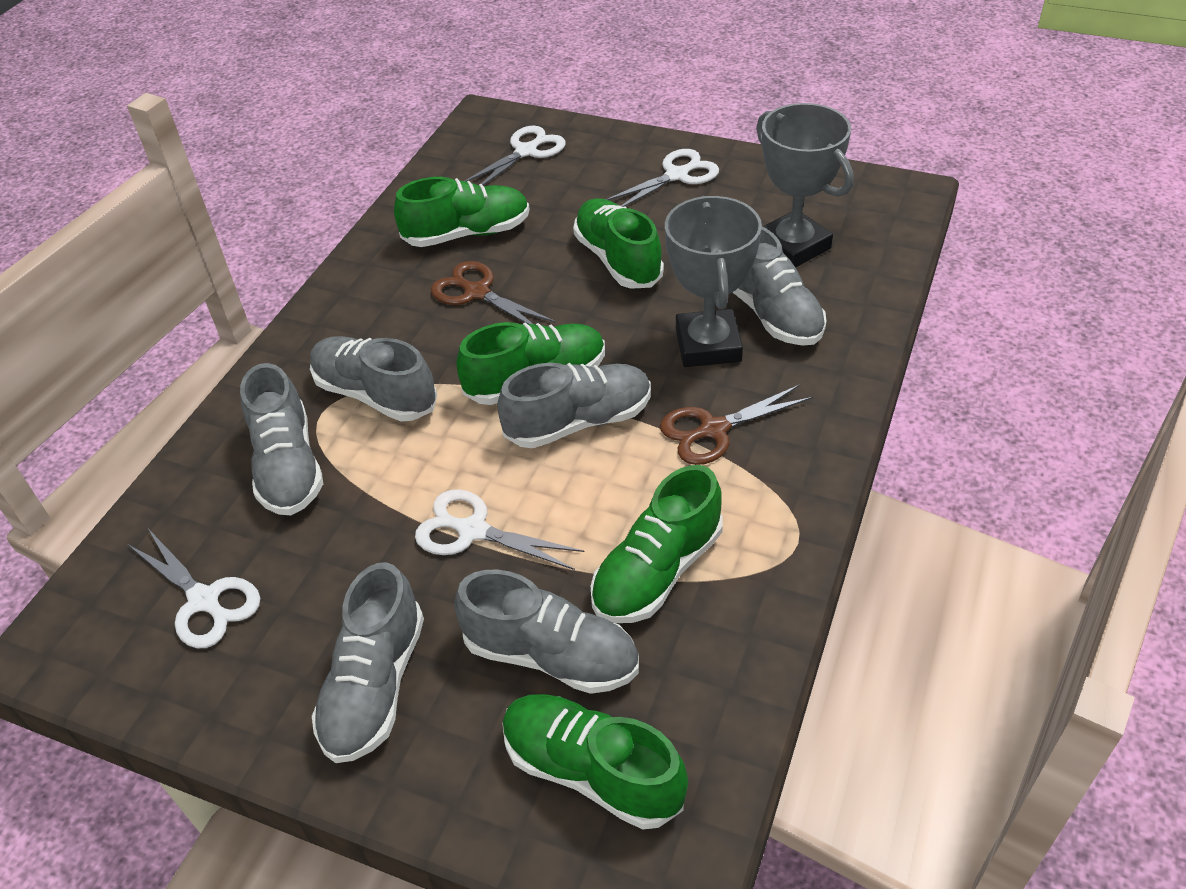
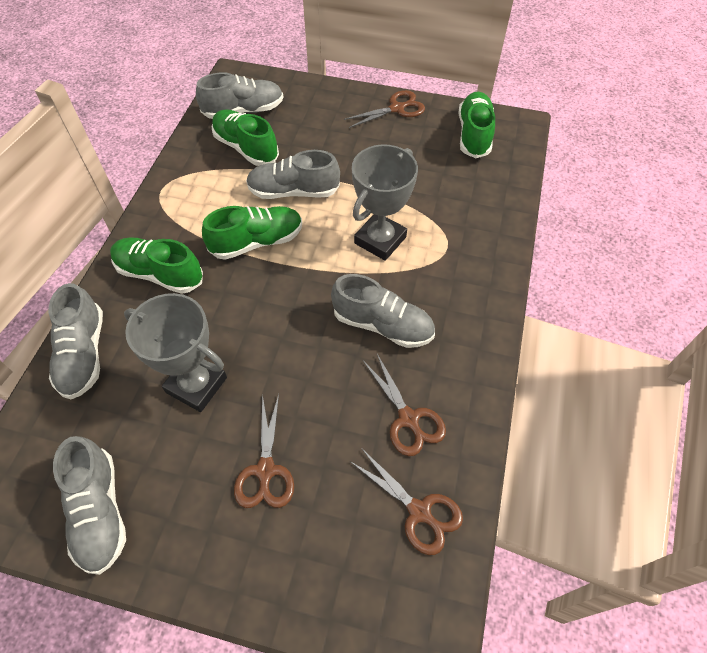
brown scissors: [431,261,556,324] [660,385,813,465] = 2 -> [234,394,294,508] [344,90,425,128] [350,449,463,555] [363,354,446,456] = 4
green shoe: [394,177,530,247] [456,322,605,405] [502,694,688,829] [573,198,664,289] [591,465,723,623] = 5 -> [110,237,203,294] [202,206,302,260] [211,109,279,166] [458,92,495,158] = 4
grey shoe: [240,363,323,515] [310,336,437,421] [312,562,424,763] [454,570,639,694] [497,363,651,448] [732,227,826,346] = 6 -> [48,283,103,399] [53,436,126,575] [196,72,283,119] [246,150,340,199] [331,274,435,348] = 5
white scissors: [128,530,260,649] [415,489,585,570] [465,126,566,185] [606,149,719,207] = 4 -> none = 0

